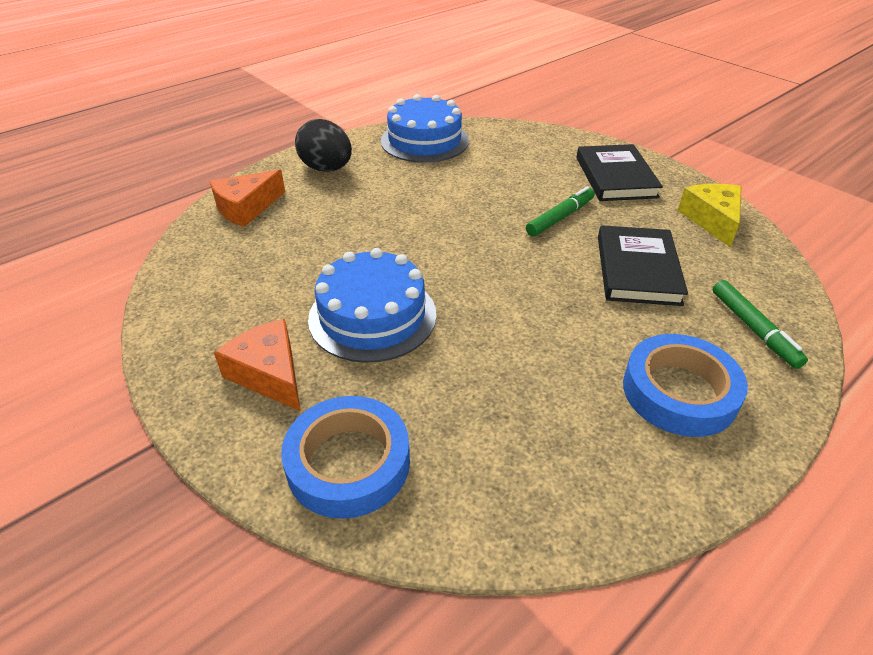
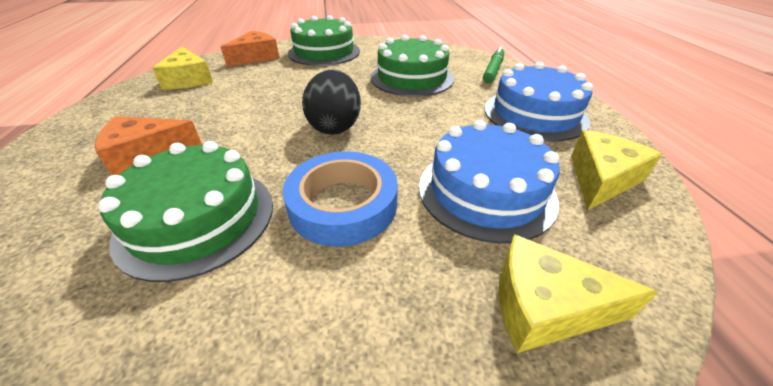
black book: [576,144,663,201] [598,225,688,306] = 2 -> none = 0
blue tape: [281,396,410,519] [623,334,748,437] = 2 -> [283,151,398,247] = 1
green cake: none = 0 -> [98,141,273,282] [288,15,360,66] [371,35,454,97] = 3
green marker: [526,186,595,236] [713,280,808,369] = 2 -> [483,47,504,83] = 1
yellow cheese: [678,184,742,248] = 1 -> [152,47,213,90] [498,234,658,353] [571,130,662,211] = 3

